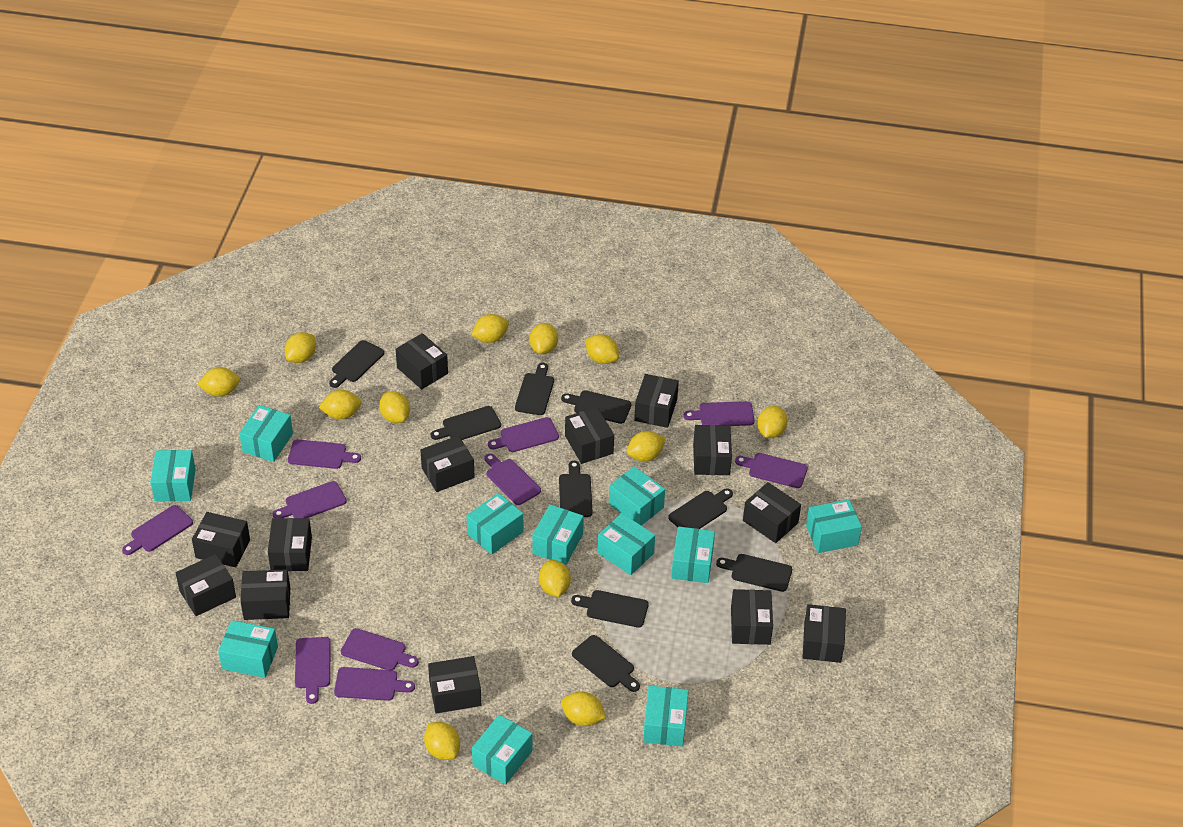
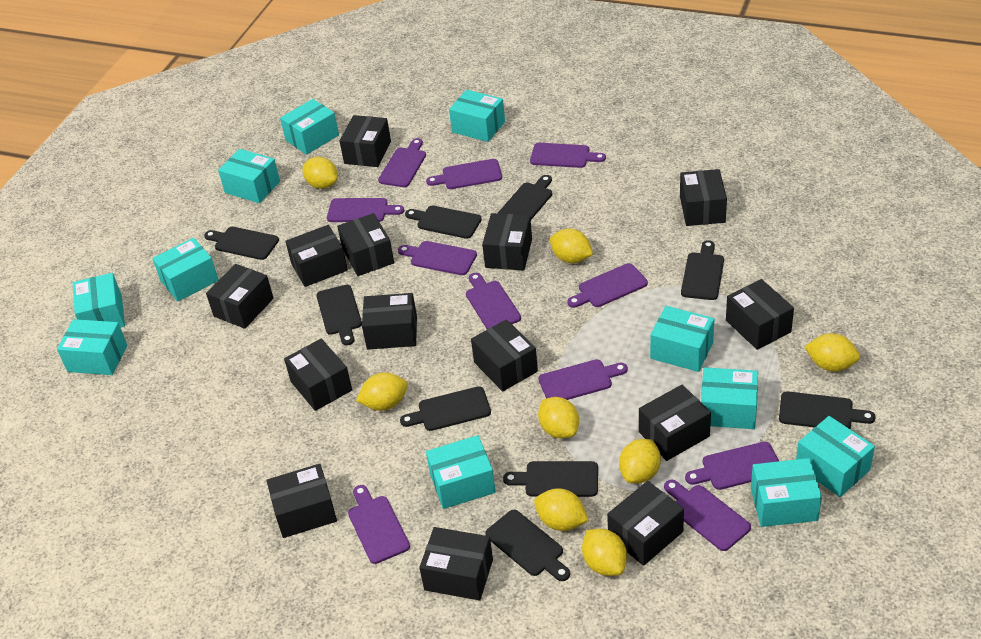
black box: [176,554,236,616] [192,512,250,567] [240,569,290,620] [268,518,312,571] [396,333,448,389] [421,435,475,492] [428,656,481,714] [565,407,614,464] [634,374,679,428] [693,425,732,475] [731,589,773,645] [743,482,801,543] [802,604,846,663] = 13 -> [206,264,274,329] [266,464,337,538] [284,339,352,411] [285,225,348,287] [337,213,394,276] [340,115,391,167] [362,293,417,350] [419,527,493,601] [471,319,538,392] [482,213,532,270] [607,481,684,566] [639,385,711,461] [680,169,727,226] [726,279,794,350] = 14
purple cutting board: [122,505,193,555] [273,481,347,518] [288,439,361,469] [295,637,331,704] [334,667,415,701] [341,628,419,670] [484,453,541,505] [488,417,559,452] [683,401,755,426] [735,453,808,488] = 10 -> [327,198,404,222] [348,485,410,564] [378,138,426,187] [398,241,477,275] [426,159,502,189] [466,273,521,329] [530,143,606,168] [539,359,628,400] [567,263,648,308] [664,480,751,551] [685,442,779,490] = 11
yellow lemon: [197,367,240,397] [285,332,316,363] [319,390,362,419] [379,391,410,423] [424,722,460,760] [471,314,509,343] [530,323,558,354] [539,560,571,597] [561,692,607,726] [586,334,619,364] [627,431,666,462] [757,406,788,438] = 12 -> [303,157,338,189] [356,373,408,411] [534,488,589,531] [538,397,579,439] [550,229,593,263] [582,529,627,576] [619,439,661,484] [804,333,860,372] = 8

